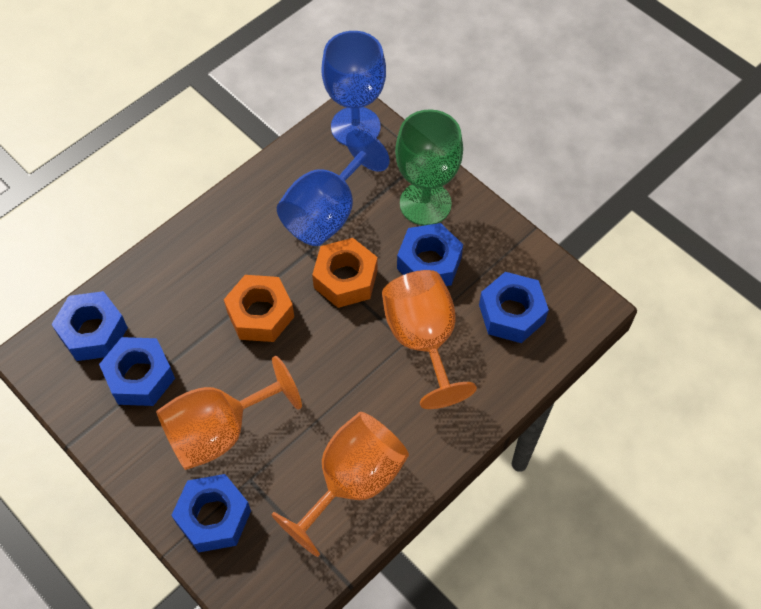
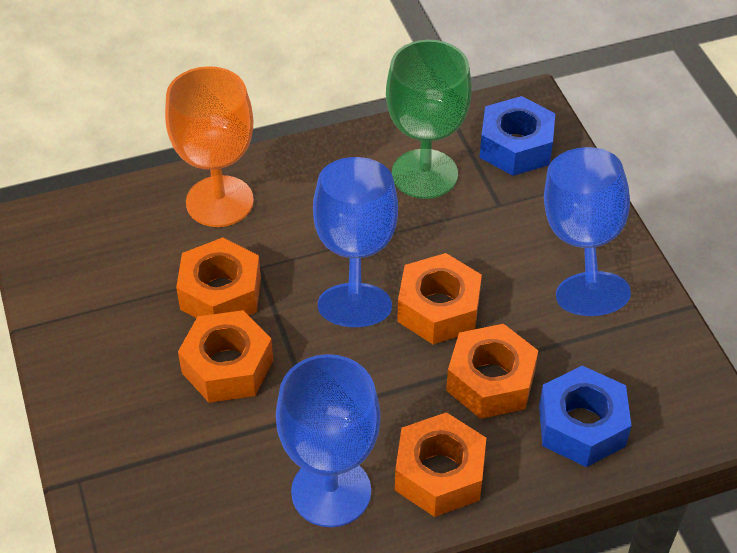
blue goblet: [277,129,390,246] [322,31,386,146] = 2 -> [276,354,381,527] [313,157,398,327] [544,147,631,316] = 3
blue nut: [51,291,128,361] [99,337,175,406] [171,474,251,552] [397,223,463,286] [479,272,549,343] = 5 -> [479,96,555,176] [539,366,632,467] = 2
orange goblet: [156,356,302,470] [271,412,409,557] [382,270,477,409] = 3 -> [165,66,254,227] = 1
orange nut: [224,275,294,342] [312,238,378,308] = 2 -> [176,238,261,318] [178,310,273,403] [395,412,486,517] [397,253,482,344] [446,324,538,419] = 5

